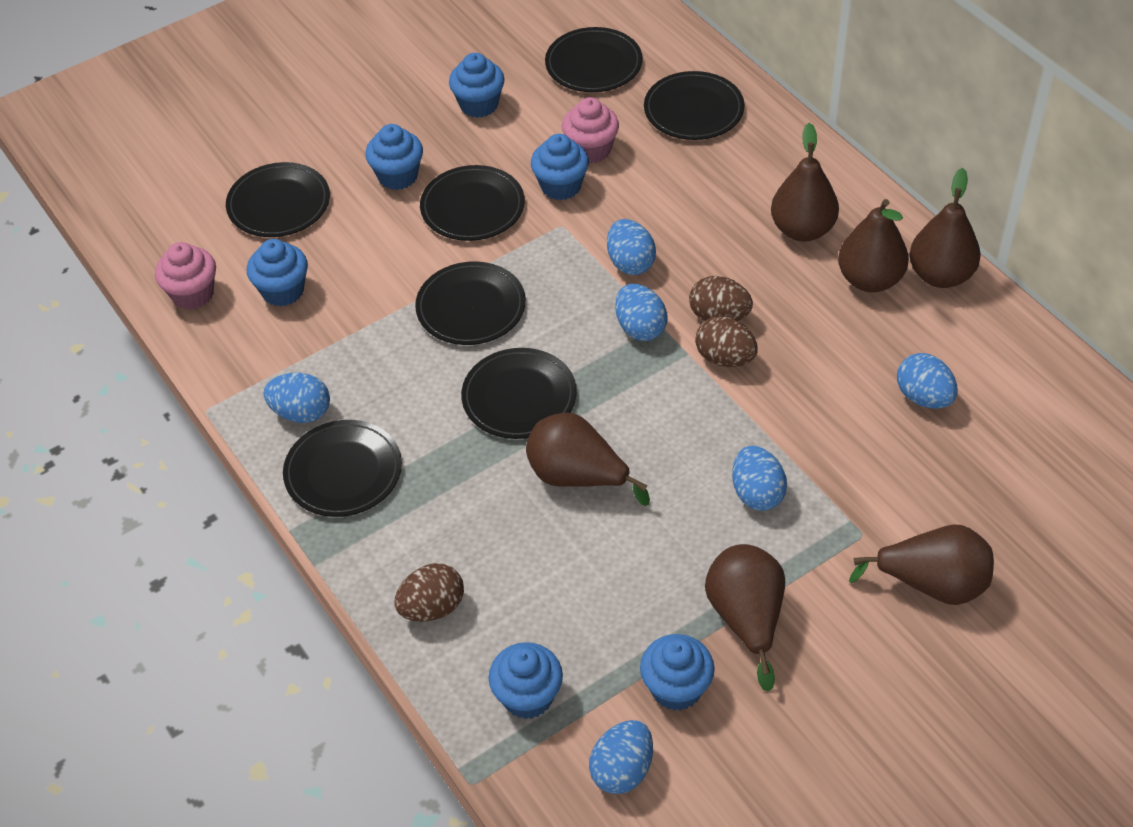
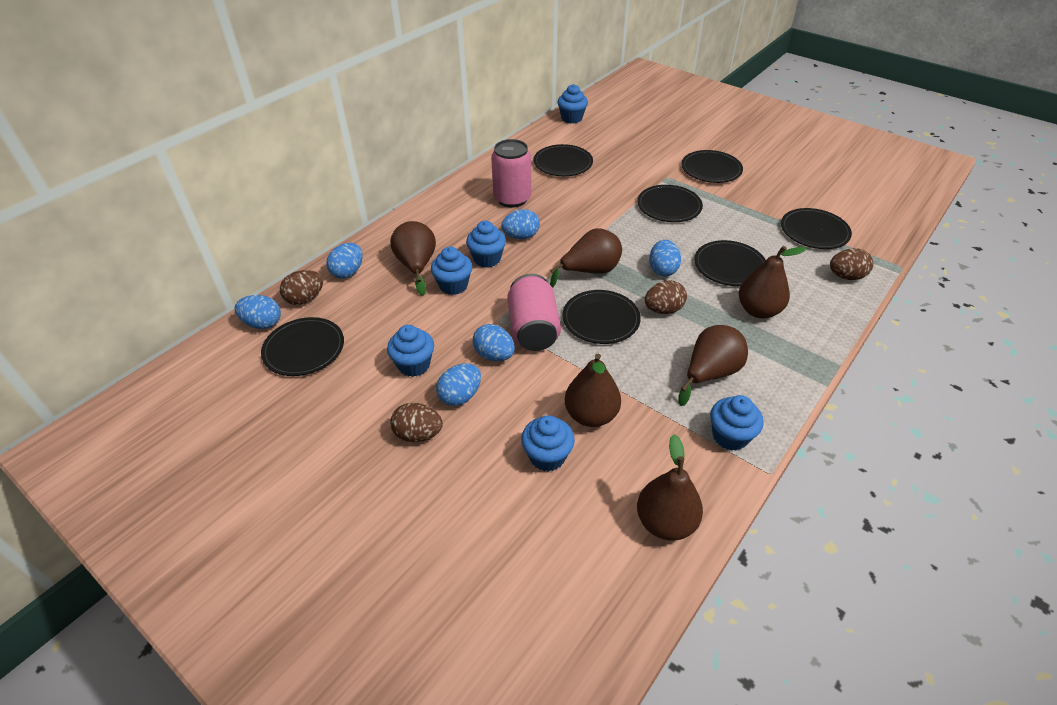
brown egg: [394,563,464,622] [689,276,753,321] [695,316,758,367] = 3 -> [280,270,323,305] [390,403,443,442] [645,280,687,314] [830,248,873,280] = 4
pink can: none = 0 -> [491,139,531,208] [507,274,561,351] = 2
pink cupcake: [155,242,216,310] [562,97,619,163] = 2 -> none = 0

